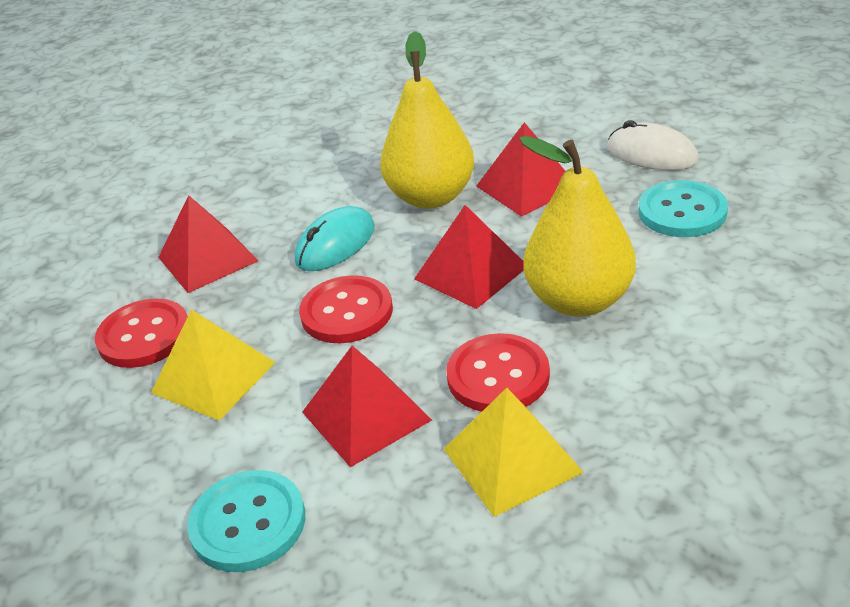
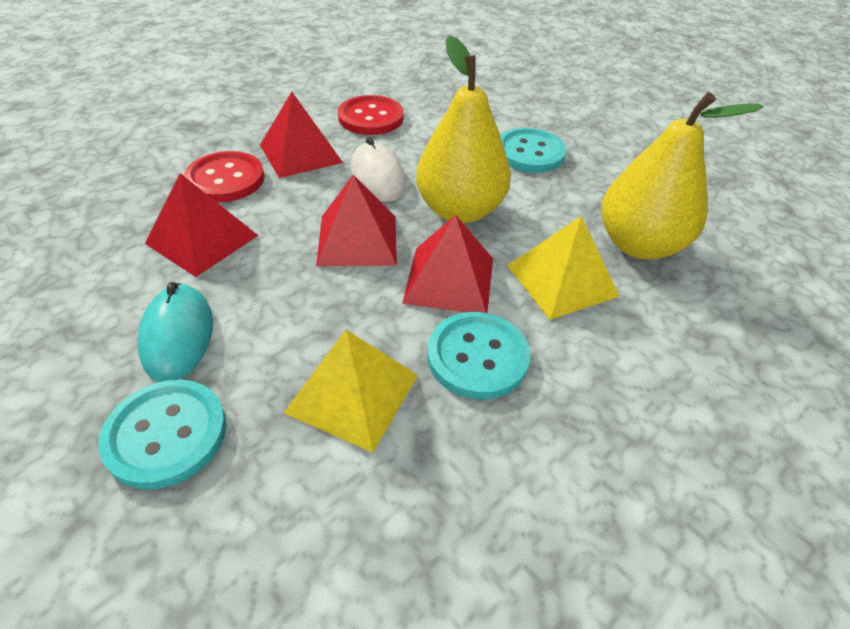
red button: [95,299,188,368] [299,275,393,343] [446,333,550,412] = 3 -> [184,151,265,202] [338,95,404,135] = 2
turquoise button: [187,470,305,572] [638,180,728,237] = 2 -> [98,379,227,490] [427,312,530,399] [500,128,567,173] = 3

